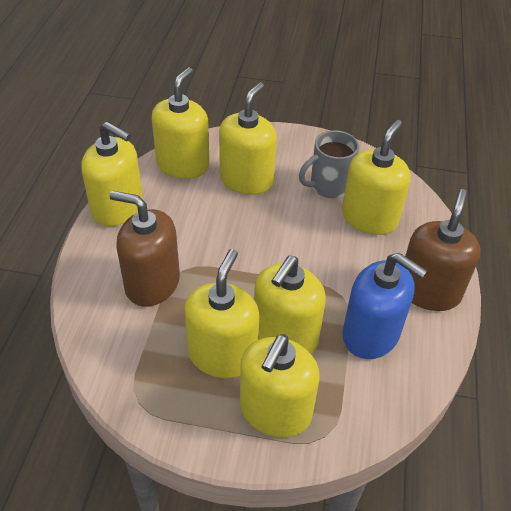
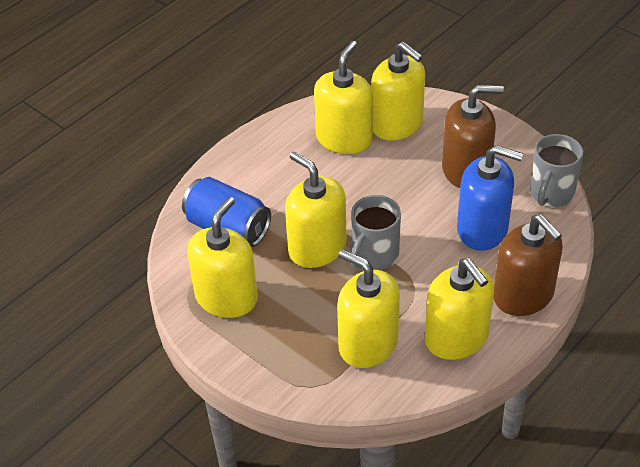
blue can: none = 0 -> [182,177,271,247] = 1
grey mug: [299,130,359,198] = 1 -> [351,195,401,270] [530,134,583,207] = 2
yellow soap dispenser: [81,122,143,226] [152,67,210,179] [184,249,260,378] [219,82,277,195] [240,334,320,437] [254,256,326,354] [342,120,411,235] = 7 -> [187,197,258,318] [285,152,347,268] [314,41,373,154] [337,249,400,368] [371,42,425,141] [425,258,494,360] = 6

